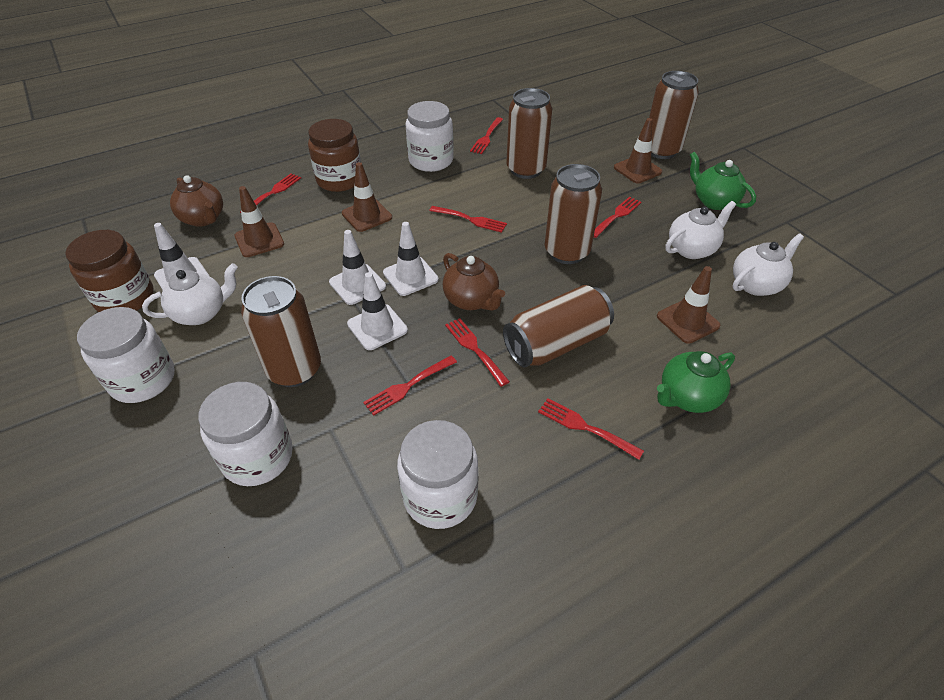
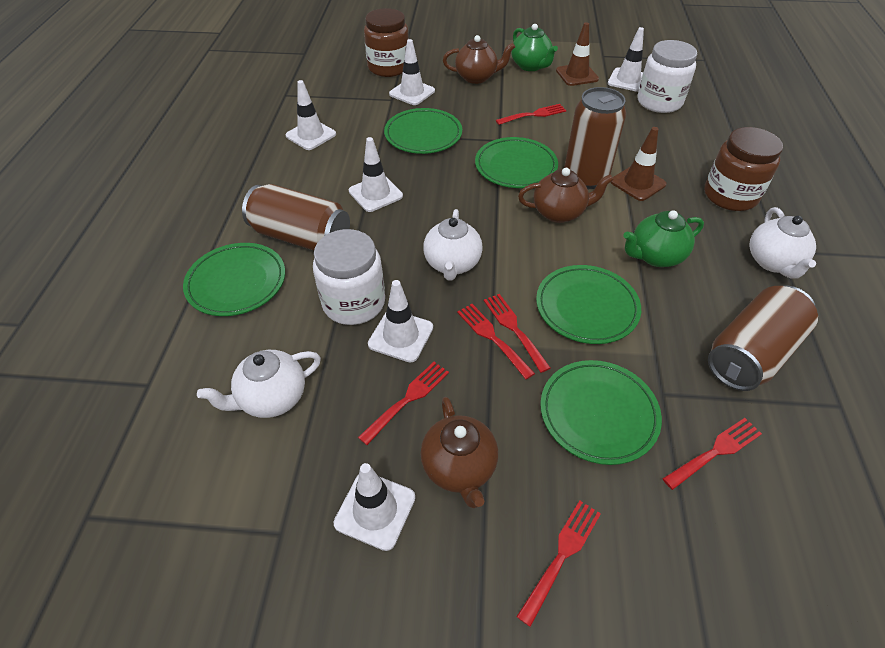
brown can: [241,276,321,387] [503,285,614,368] [506,88,552,179] [545,164,602,264] [649,71,699,159] = 5 -> [242,184,350,250] [564,87,626,189] [708,286,818,391] = 3
brown teapot: [170,175,223,227] [443,253,505,311] = 2 -> [421,397,498,508] [443,35,515,84] [518,168,614,223] = 3
brown traffic cone: [234,186,284,257] [342,162,392,232] [614,118,662,183] [657,266,720,344] = 4 -> [556,22,599,86] [611,127,667,201] = 2
green plate: none = 0 -> [183,243,285,316] [384,108,462,154] [475,137,558,188] [536,265,641,344] [541,360,662,465] = 5
red fork: [240,173,301,213] [363,356,457,416] [429,206,507,233] [445,318,510,387] [470,117,503,154] [538,398,644,460] [594,197,642,238] = 7 -> [358,362,449,445] [457,304,535,379] [484,294,551,373] [496,104,566,125] [516,501,601,627] [662,418,762,490] = 6
white jar: [77,307,175,403] [198,382,293,486] [397,420,478,529] [405,101,454,172] = 4 -> [313,229,385,325] [637,40,697,113] = 2
white traffic cone: [154,223,209,290] [329,230,386,305] [347,272,408,350] [383,222,439,296] = 4 -> [285,80,336,150] [334,463,415,551] [349,137,403,212] [368,280,433,363] [389,39,435,105] [608,27,644,92] = 6

